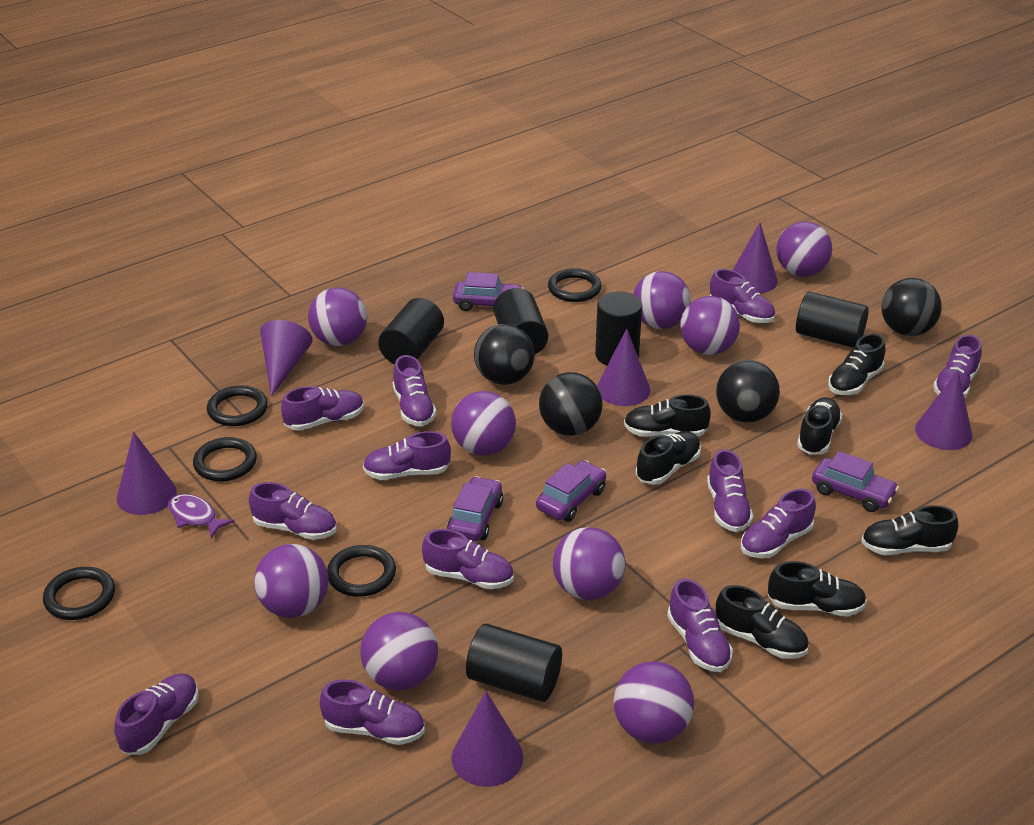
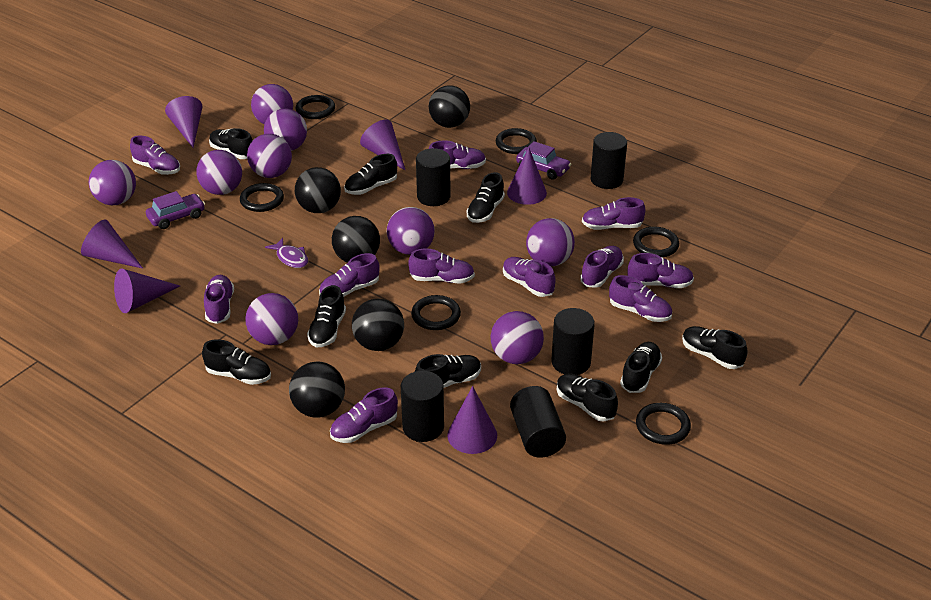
black ball: [474,324,535,385] [539,372,603,436] [716,360,780,422] [881,278,942,336] = 4 -> [289,362,345,418] [295,167,341,213] [332,216,380,263] [352,299,404,351] [429,86,470,128] = 5
black ring: [43,567,115,620] [193,437,257,481] [207,385,268,426] [327,545,396,597] [548,268,602,302] = 5 -> [240,183,284,212] [296,95,335,119] [411,295,461,330] [495,128,537,154] [633,227,679,258] [636,403,691,445] = 6
black shoe: [624,395,711,437] [636,431,701,485] [716,585,809,659] [768,561,867,616] [797,397,842,455] [828,334,885,395] [861,505,958,555] = 7 -> [202,339,271,385] [209,128,253,159] [307,285,346,348] [344,154,397,195] [415,354,481,388] [467,172,505,223] [557,373,618,422] [620,342,662,393] [682,326,748,369] = 9
purple car: [447,476,503,541] [453,272,524,311] [536,460,607,522] [812,451,899,512] = 4 -> [146,191,205,229] [516,141,571,180] = 2
purple shoe: [114,673,199,755] [249,482,337,540] [281,386,364,431] [320,679,425,745] [363,431,451,480] [393,355,436,426] [422,529,514,589] [667,579,733,672] [707,449,753,532] [710,269,775,323] [741,489,816,558] [933,335,982,398] = 12 -> [130,136,180,175] [204,275,234,324] [319,253,380,297] [330,387,398,443] [408,248,475,283] [429,140,486,169] [503,257,556,297] [580,246,624,288] [582,197,645,230] [609,275,672,322] [628,253,694,288] = 11

